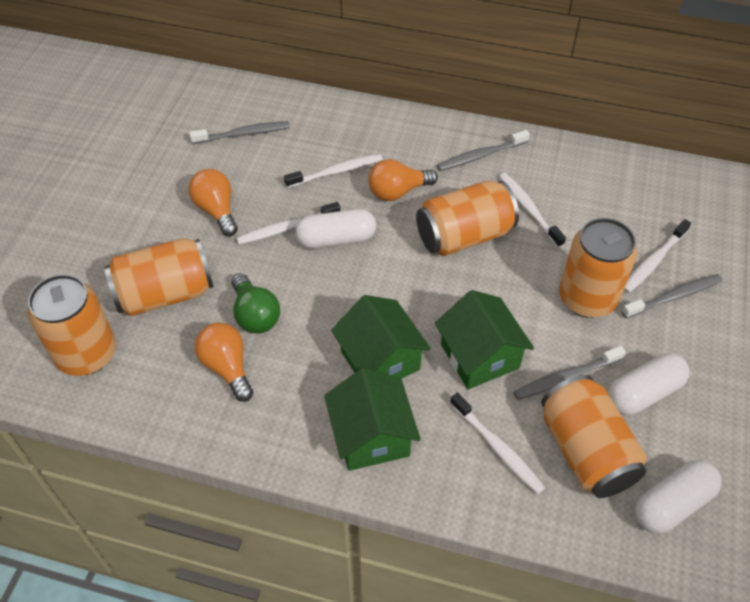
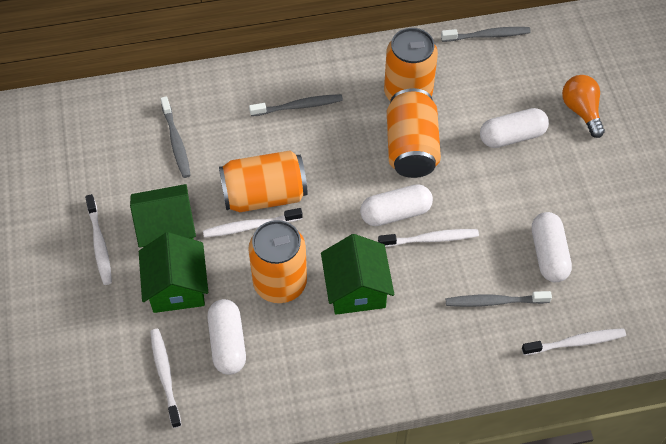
green light bulb: [232,273,280,334] = 1 -> none = 0
orange can: [28,274,116,376] [104,238,213,316] [416,180,519,256] [541,375,647,498] [559,218,637,318] = 5 -> [219,150,308,212] [248,220,307,303] [384,28,438,101] [387,88,441,178] = 4
orange light bulb: [189,169,238,237] [195,323,254,402] [368,159,438,201] = 3 -> [562,75,605,138] = 1
white capsule: [295,209,376,249] [608,353,689,415] [635,460,722,534] = 3 -> [207,299,246,375] [360,184,433,226] [480,108,549,148] [532,212,572,282] = 4

